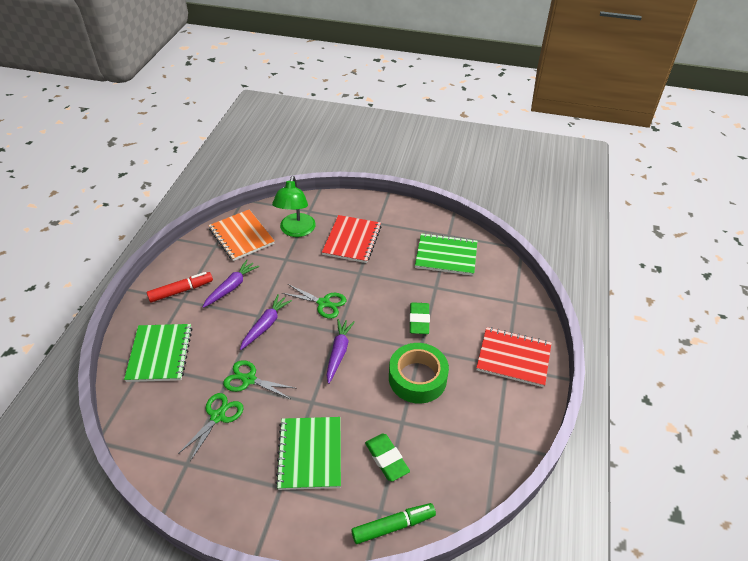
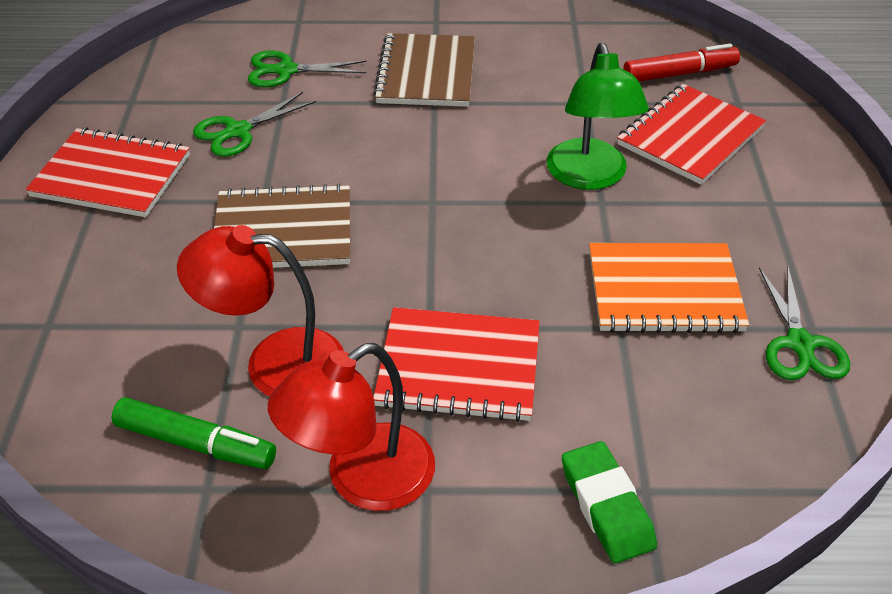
brown notebook: none = 0 -> [214,183,350,268] [373,33,475,107] = 2
green eraser: [365,434,410,482] [409,302,430,334] = 2 -> [562,441,657,564] = 1
green notebook: [124,324,192,382] [275,417,341,490] [415,233,478,276] = 3 -> none = 0
green tape: [389,343,449,403] = 1 -> none = 0
purple carrot: [203,260,259,308] [240,294,292,350] [326,319,355,384] = 3 -> none = 0
red lamp: none = 0 -> [177,225,344,397] [268,343,435,511] = 2
red notebook: [322,215,381,263] [476,327,551,387] = 2 -> [25,127,190,217] [374,307,540,422] [617,84,766,185] = 3

